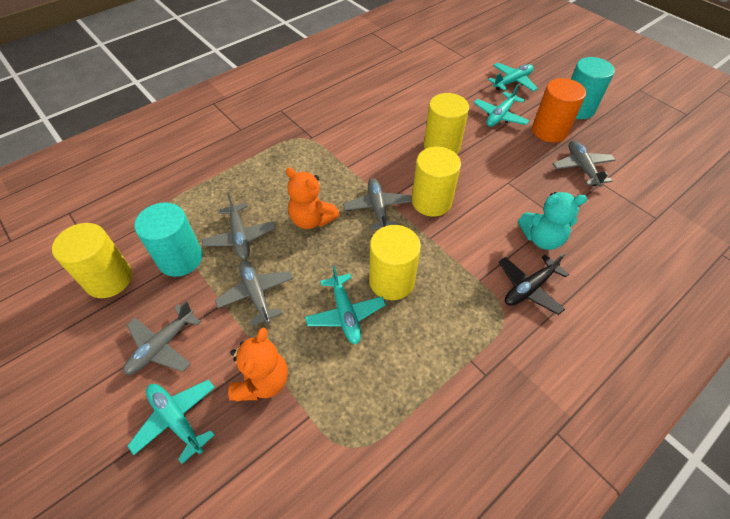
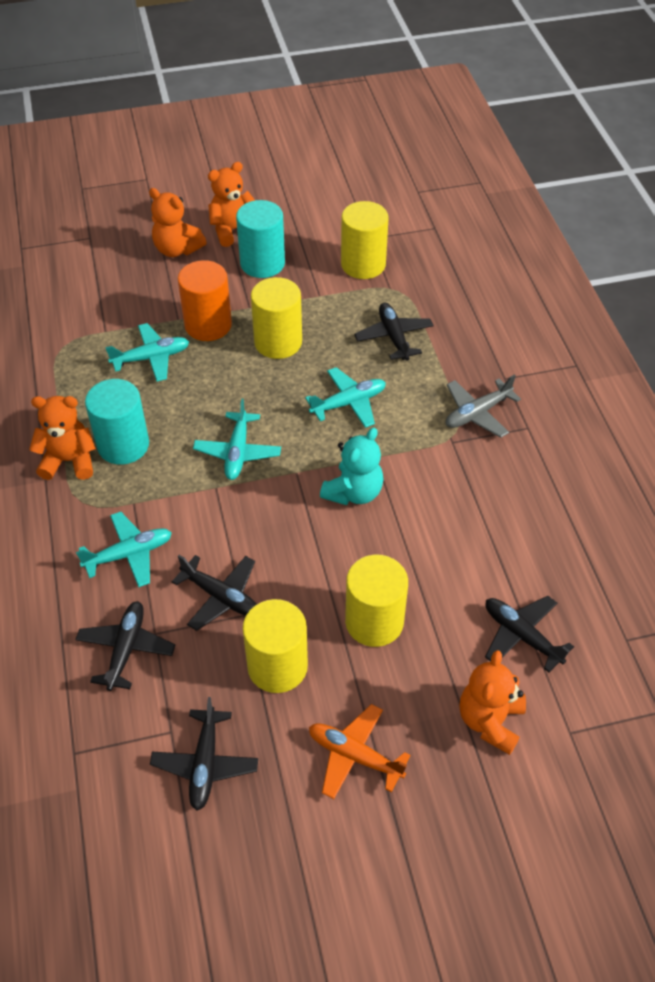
black plane: [499,253,569,315] = 1 -> [75,601,175,691] [150,697,258,810] [172,555,257,631] [354,303,434,361] [485,596,574,673] = 5
grey plane: [123,301,201,375] [202,194,275,260] [215,261,293,326] [343,178,412,230] [553,140,616,187] = 5 -> [446,374,521,438] = 1
orange plane: none = 0 -> [309,704,411,799] = 1
orange teddy bear: [228,327,288,402] [286,167,340,229] = 2 -> [29,396,96,480] [149,188,207,257] [208,162,255,247] [460,650,526,755] = 4

